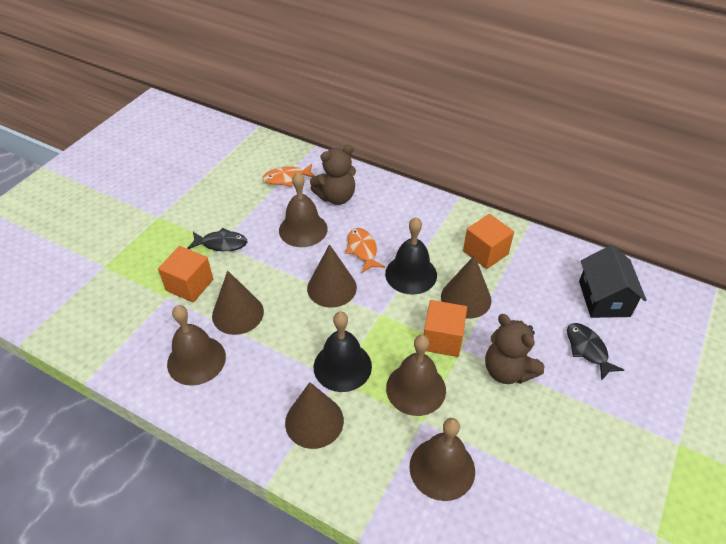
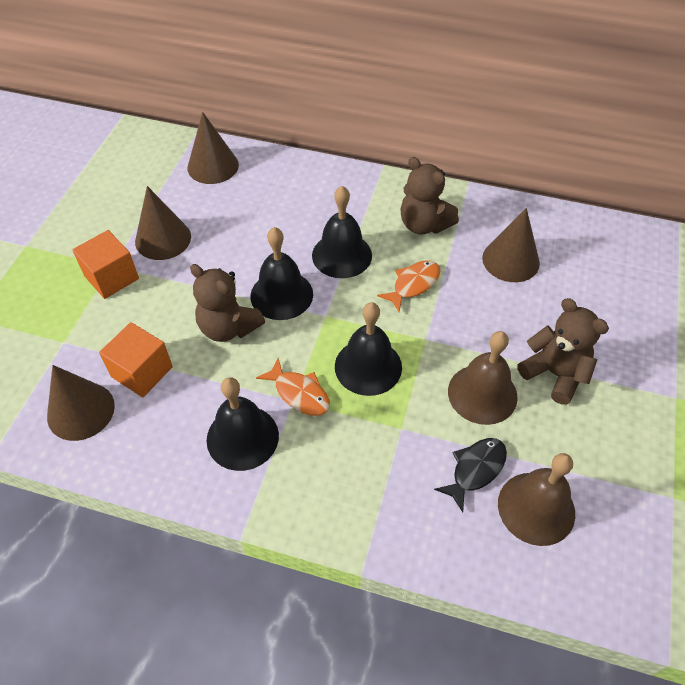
black bell: [314,312,372,392] [385,217,437,295] = 2 -> [207,377,279,471] [250,227,313,320] [312,186,372,278] [335,302,402,396] = 4
black fish: [187,228,247,251] [567,323,624,381] = 2 -> [434,438,507,512] = 1
black house: [579,245,647,318] = 1 -> none = 0
brown bell: [167,305,226,386] [279,172,328,247] [386,335,446,416] [409,418,475,501] = 4 -> [448,331,518,425] [498,453,575,546] = 2
brown teddy bear: [310,145,356,205] [485,314,544,384] = 2 -> [190,264,265,342] [400,157,459,234] [518,298,609,405] = 3
orange cube: [158,246,213,302] [424,300,467,357] [463,214,514,269] = 3 -> [73,230,139,299] [99,322,173,397] = 2

